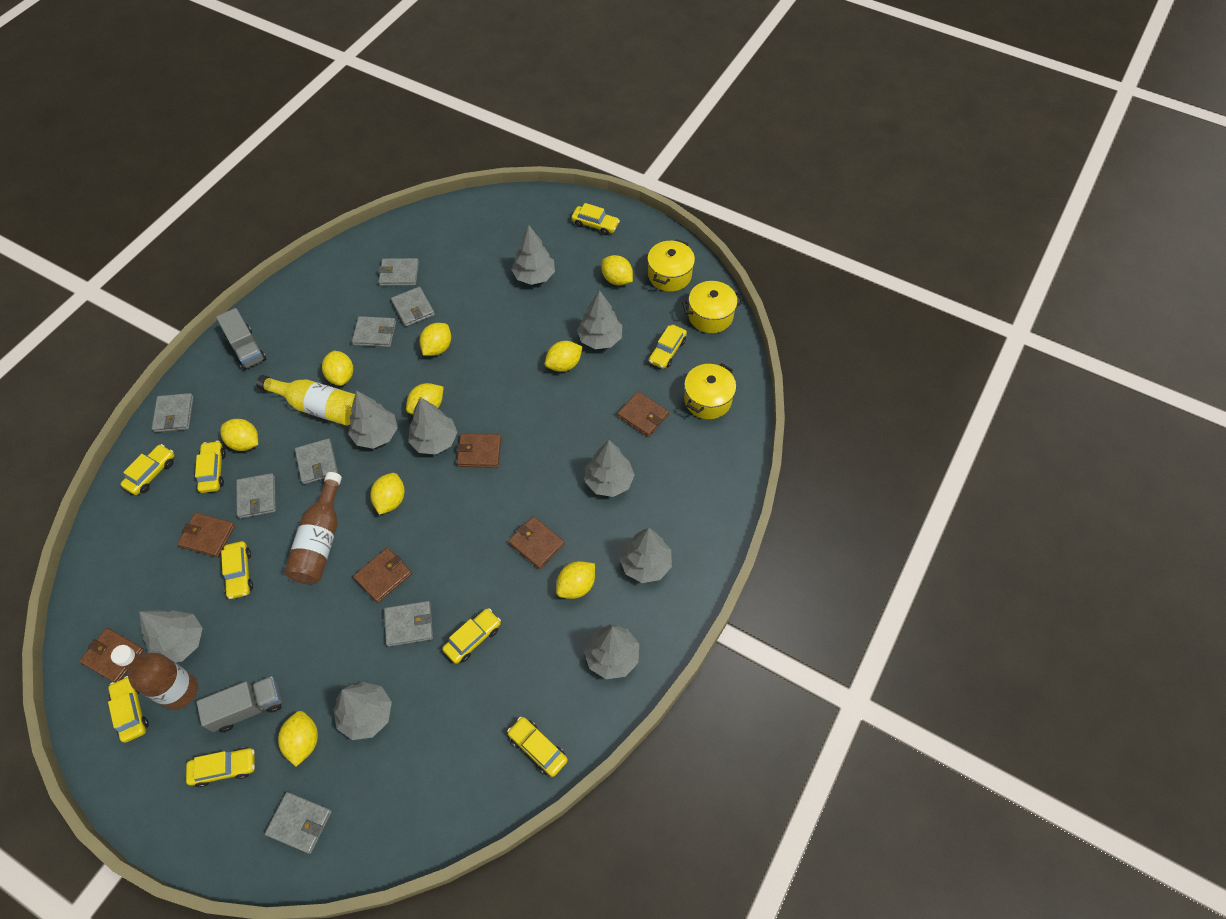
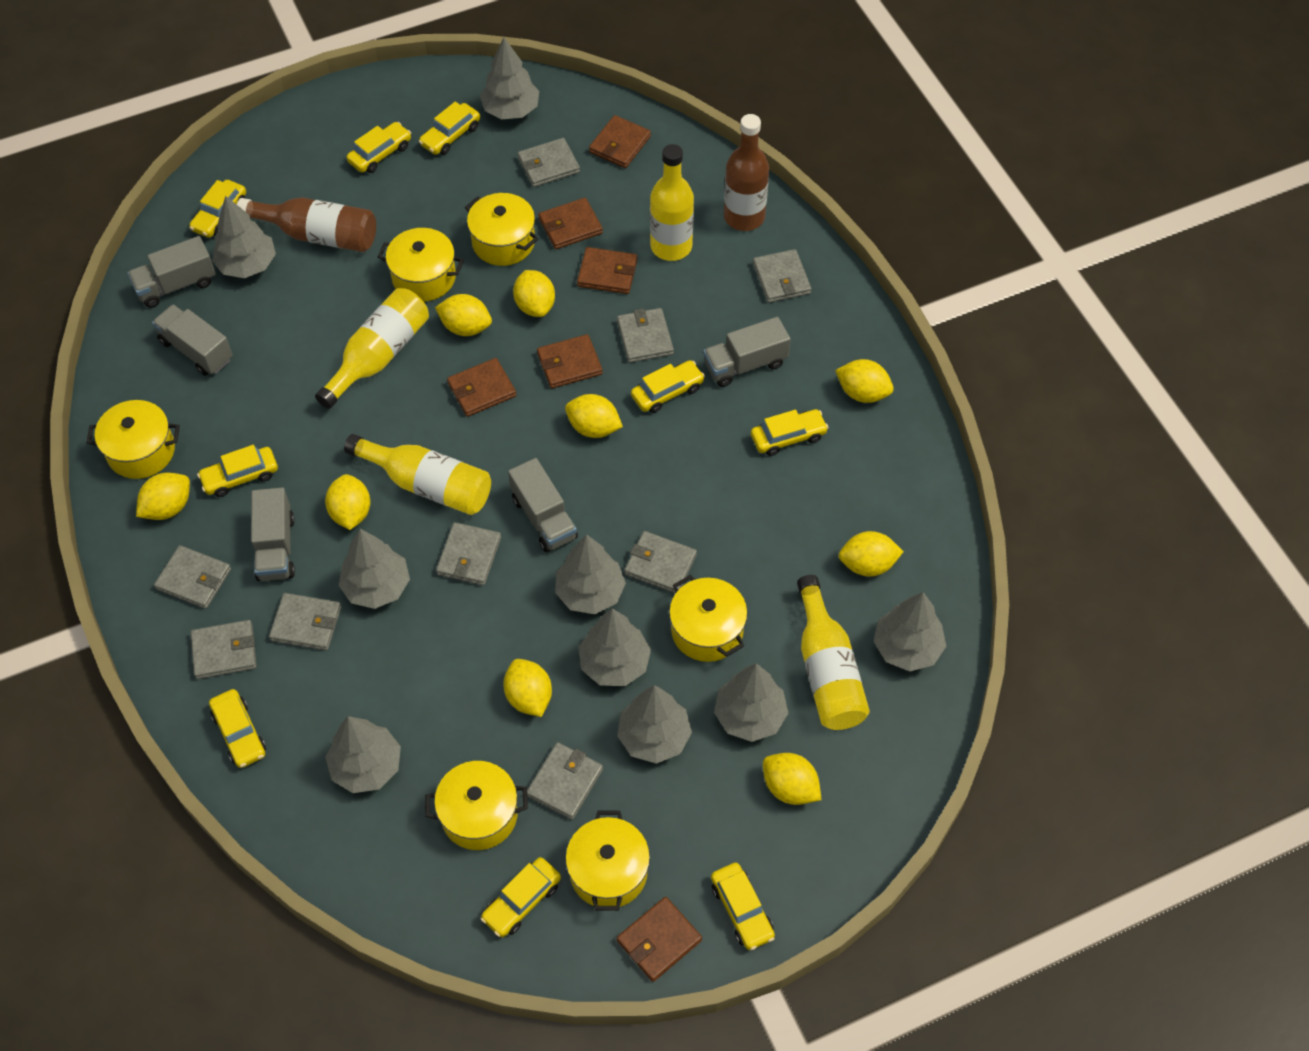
grey truck: [197,676,282,732] [216,308,267,370] = 2 -> [127,236,216,308] [152,304,233,376] [251,487,295,581] [508,458,578,552] [703,317,791,387] = 5
grey wallet: [152,393,194,433] [236,473,276,519] [265,792,332,854] [295,438,338,484] [352,316,396,347] [378,258,419,286] [384,601,433,647] [391,287,435,327] = 8 -> [154,545,231,609] [191,620,257,679] [269,593,341,651] [436,522,501,585] [518,138,580,187] [527,742,603,820] [617,308,674,363] [624,531,697,594] [753,249,812,303] = 9
yellow bottle: [256,375,355,426] = 1 -> [315,288,429,409] [344,434,491,515] [650,144,694,261] [797,575,870,730] = 4
yellow pot: [647,239,695,292] [682,281,744,333] [684,363,736,419] = 3 -> [86,400,180,479] [378,228,464,302] [425,761,528,850] [465,193,539,266] [565,811,650,911] [669,575,747,662] = 6

